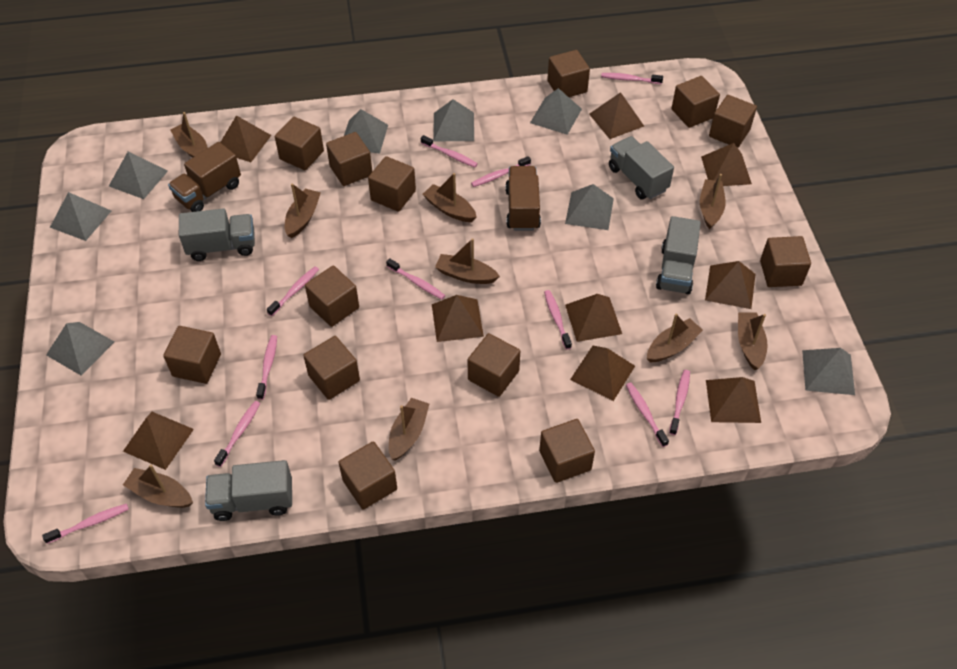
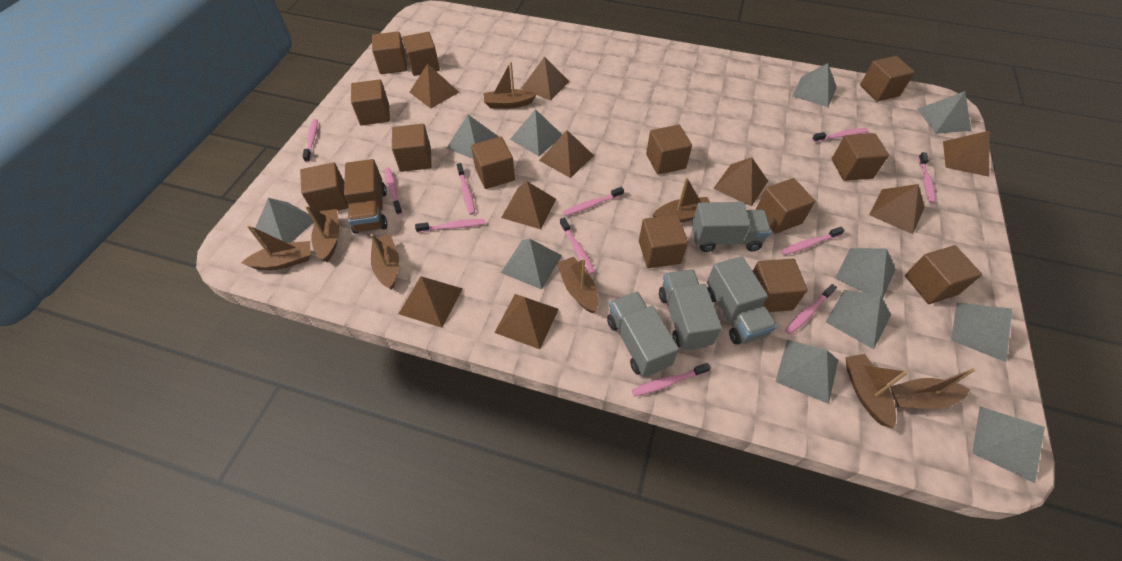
brown boat: [123,465,193,508] [170,112,208,158] [285,183,321,238] [389,398,429,460] [423,173,477,222] [435,238,500,284] [647,314,703,362] [700,174,726,229] [738,312,768,370] = 9 -> [241,225,311,270] [305,206,339,262] [370,234,399,290] [484,62,537,109] [557,257,598,313] [653,177,710,223] [846,354,908,428] [890,368,975,409] = 8
brown truck: [168,142,241,212] [505,166,541,231] = 2 -> [344,159,387,234] = 1
grey pyramid: [46,322,114,376] [50,192,111,241] [109,151,168,199] [344,109,388,154] [433,99,474,141] [530,88,582,135] [565,184,614,230] [802,348,855,395] = 8 -> [255,198,314,243] [446,115,499,159] [501,238,562,290] [510,109,562,156] [775,340,838,404] [792,63,837,107] [826,290,891,349] [835,248,896,299] [918,91,971,134] [951,303,1012,362] [972,407,1045,483] = 11

